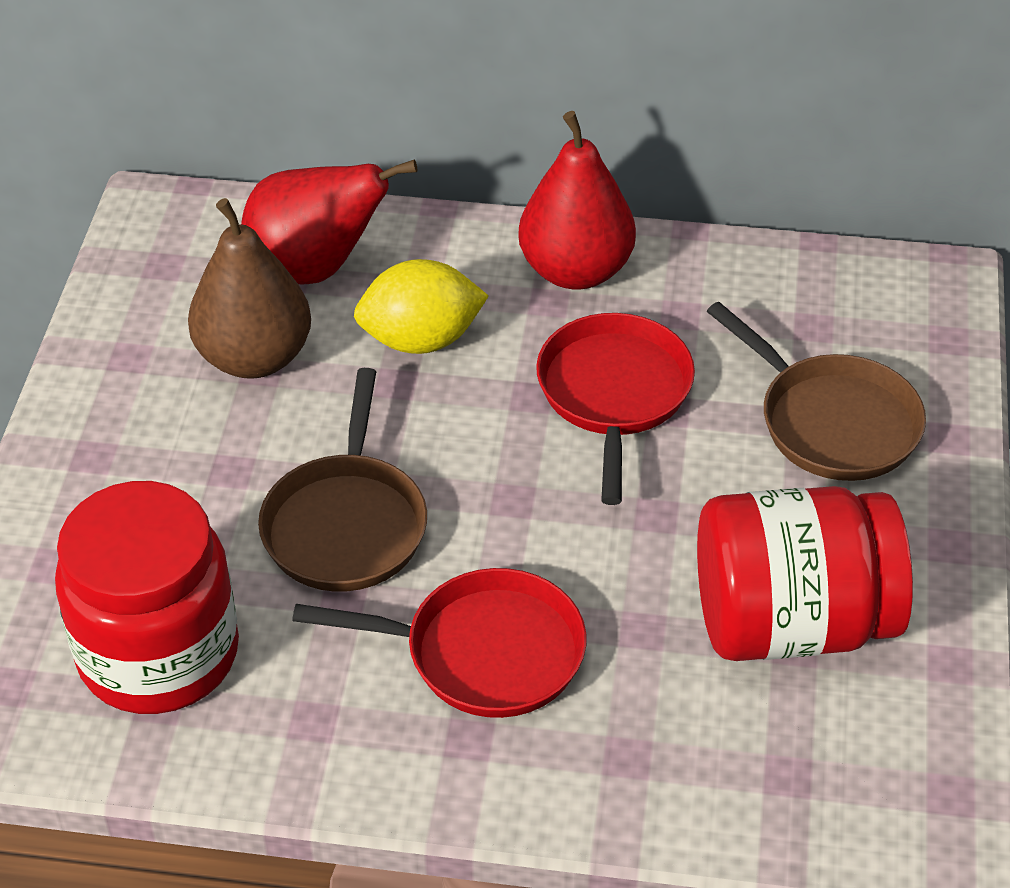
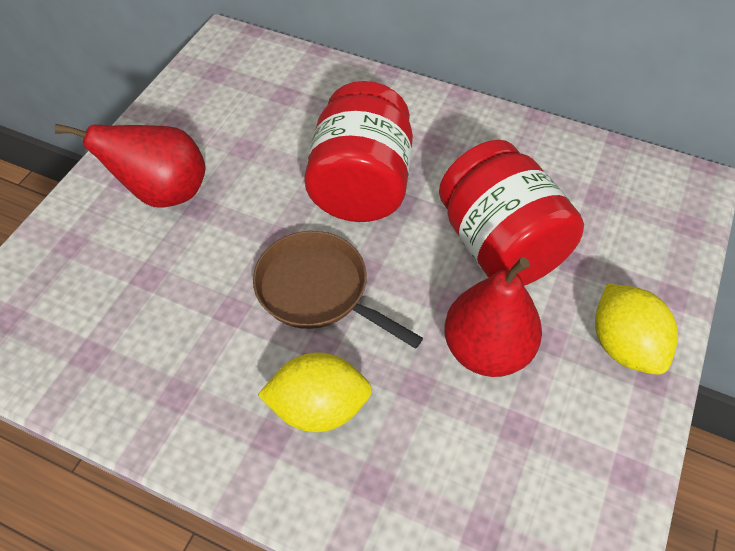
brown pan: [258,368,427,592] [707,302,926,481] = 2 -> [253,231,423,349] = 1
brown pear: [188,198,311,379] = 1 -> none = 0
red pan: [292,568,586,718] [536,313,695,505] = 2 -> none = 0
yellow lemon: [354,259,489,354] = 1 -> [258,352,372,432] [595,284,678,375] = 2

